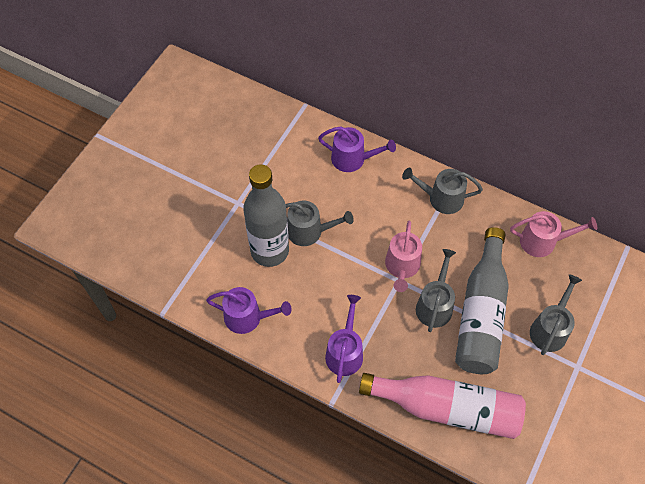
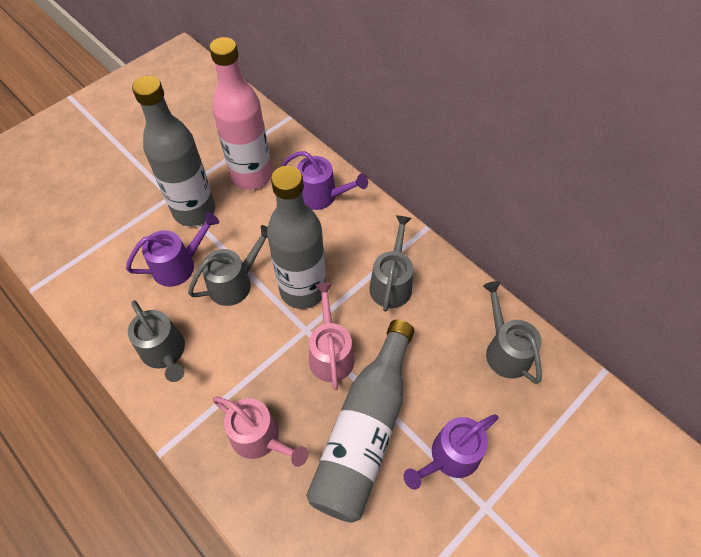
grey bottle: [243,164,289,267] [455,227,509,374] = 2 -> [132,75,215,226] [267,166,326,309] [306,320,415,523] = 3

